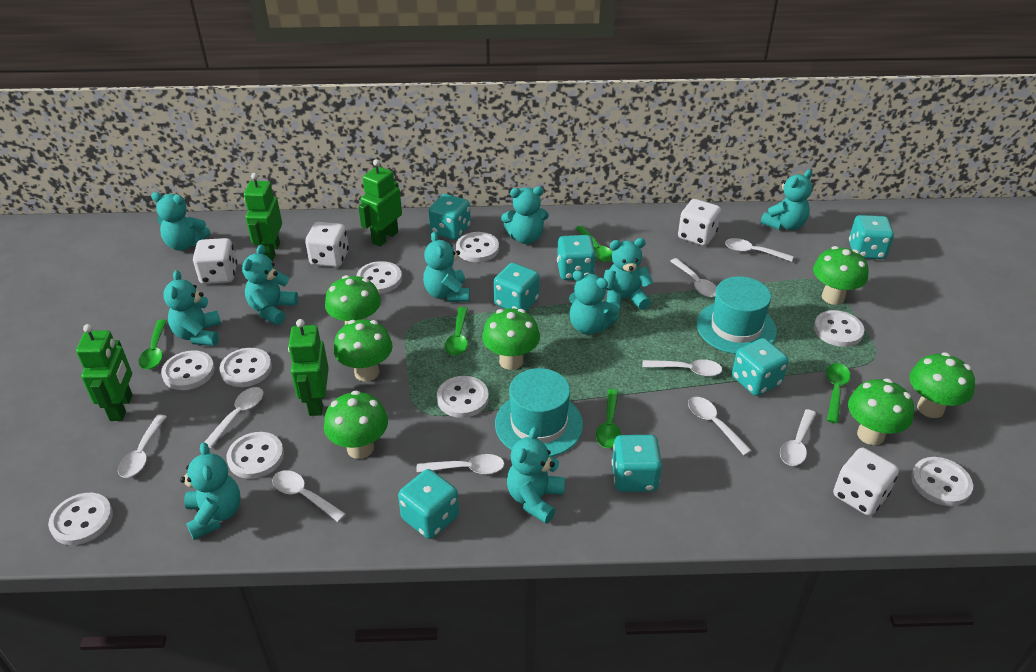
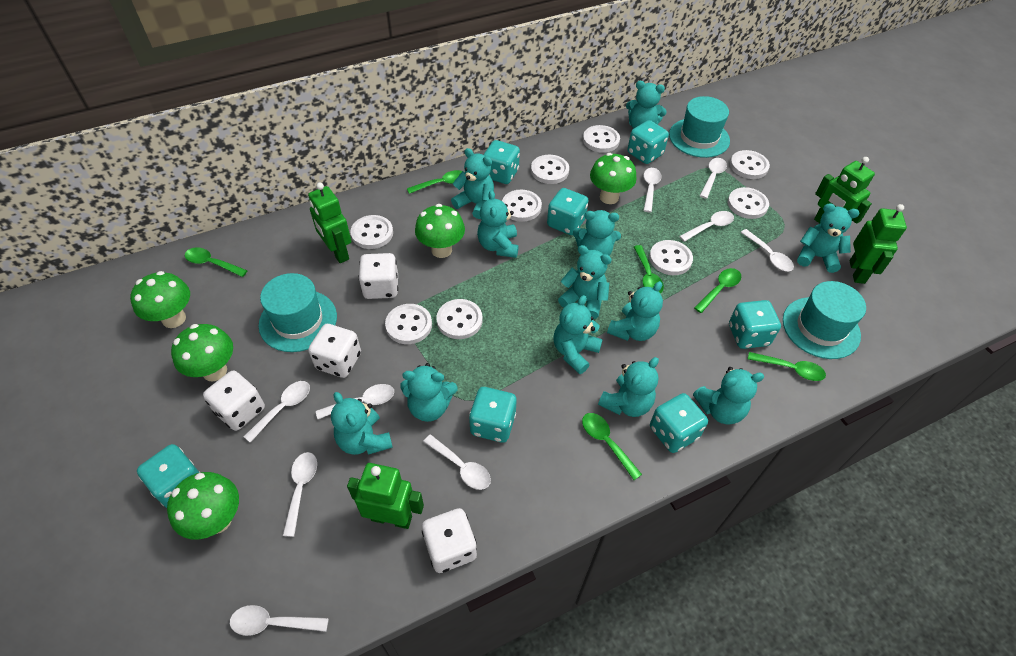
green mushroom: [324,390,388,459] [325,275,381,325] [334,319,393,382] [482,308,540,370] [813,246,868,305] [848,379,914,445] [910,352,975,418] = 7 -> [130,271,190,328] [167,472,239,540] [171,324,233,381] [415,204,465,258] [590,153,637,204] = 5
green spoon: [138,319,167,370] [445,307,468,356] [575,226,612,263] [596,389,621,448] [826,363,851,423] = 5 -> [185,247,247,277] [407,170,462,194] [582,413,642,480] [634,245,664,294] [694,268,741,313] [748,352,826,381] = 6
turquoise hat: [495,368,583,457] [696,276,777,354] = 2 -> [258,273,337,352] [669,96,730,158] [783,281,866,359] = 3
turquoise teddy bear: [151,192,210,251] [163,270,221,346] [180,442,240,540] [242,245,298,325] [423,232,470,302] [501,186,549,244] [507,427,565,523] [569,270,619,335] [604,238,653,310] [761,169,812,230] = 10 -> [331,392,393,455] [400,363,458,422] [451,148,494,219] [477,190,519,258] [553,295,603,374] [558,245,612,319] [573,210,621,256] [598,357,659,417] [607,281,663,341] [626,81,667,129] [693,367,765,425] [797,203,859,273] = 12

